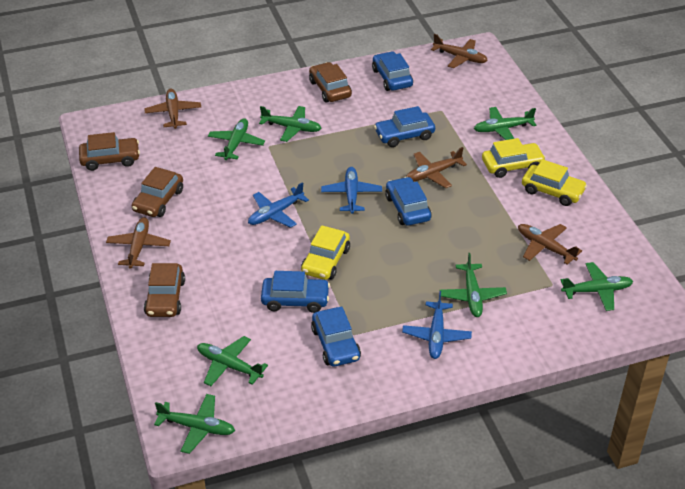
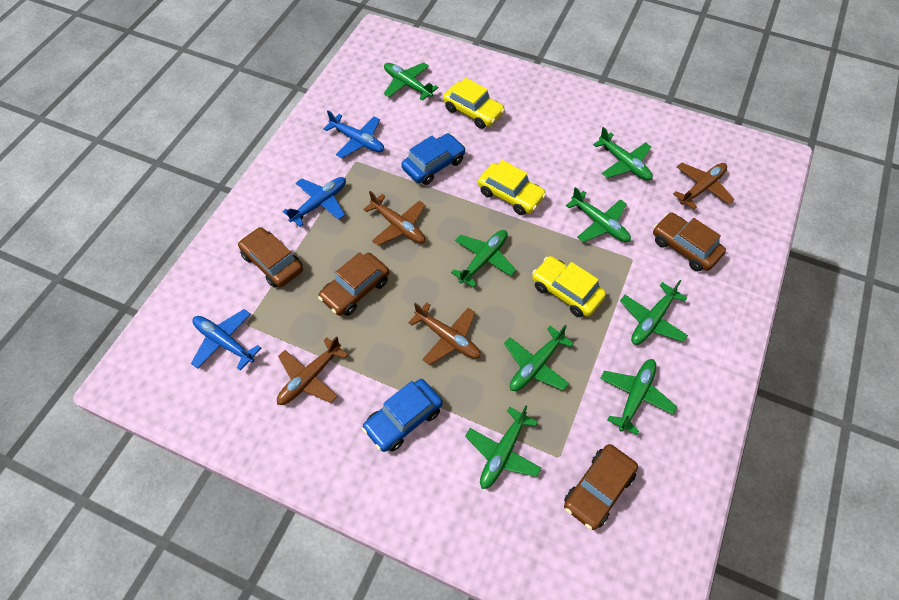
blue car: [261,271,330,313] [311,307,361,367] [372,51,413,91] [374,106,435,147] [385,177,431,226] = 5 -> [362,379,443,452] [401,133,466,185] = 2
brown plane: [106,217,171,269] [144,89,201,129] [406,147,467,188] [431,34,488,68] [518,224,582,265] = 5 -> [277,336,348,405] [363,191,425,246] [408,303,481,365] [673,162,735,209] = 4
green plane: [154,394,235,454] [197,336,268,386] [208,118,265,160] [259,106,321,142] [439,253,507,317] [474,107,536,140] [561,262,633,311] = 7 -> [384,62,439,101] [451,230,516,288] [465,405,541,489] [504,325,574,391] [566,187,631,242] [593,127,653,181] [600,359,677,435] [620,280,688,345] = 8

